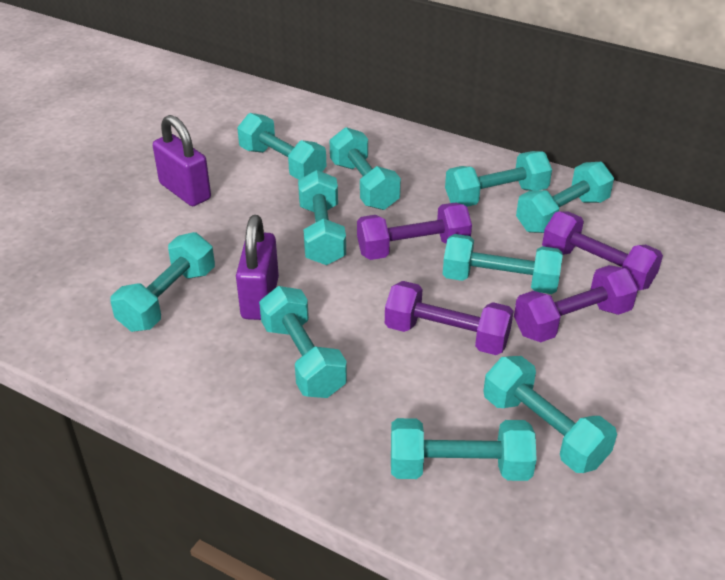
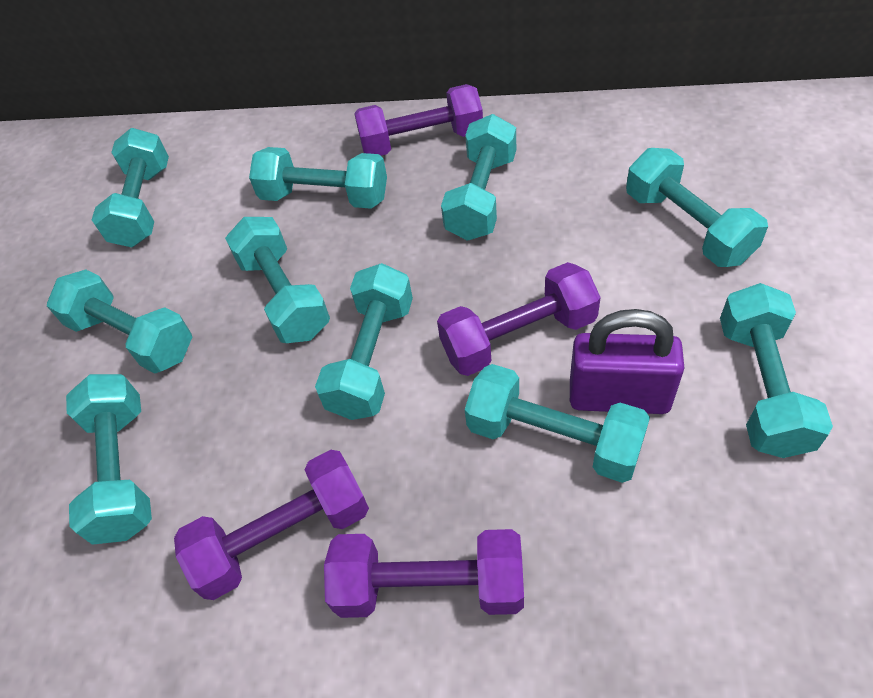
purple padlock: [153,115,211,206] [236,215,279,320] = 2 -> [570,309,684,414] = 1

